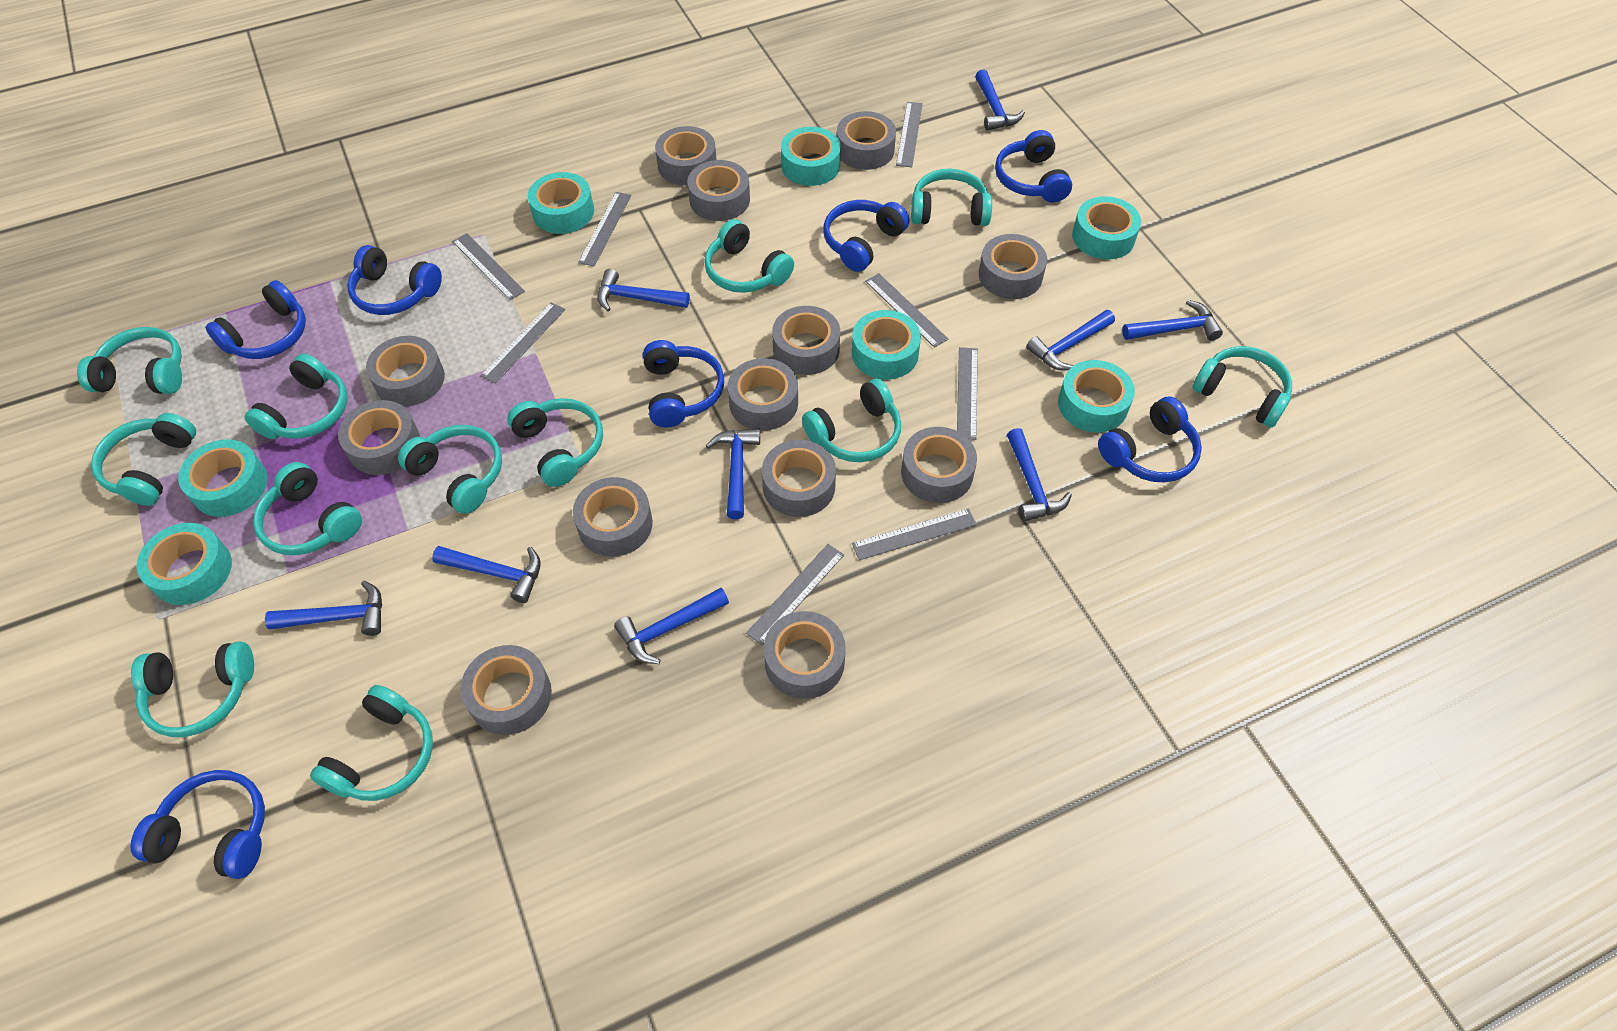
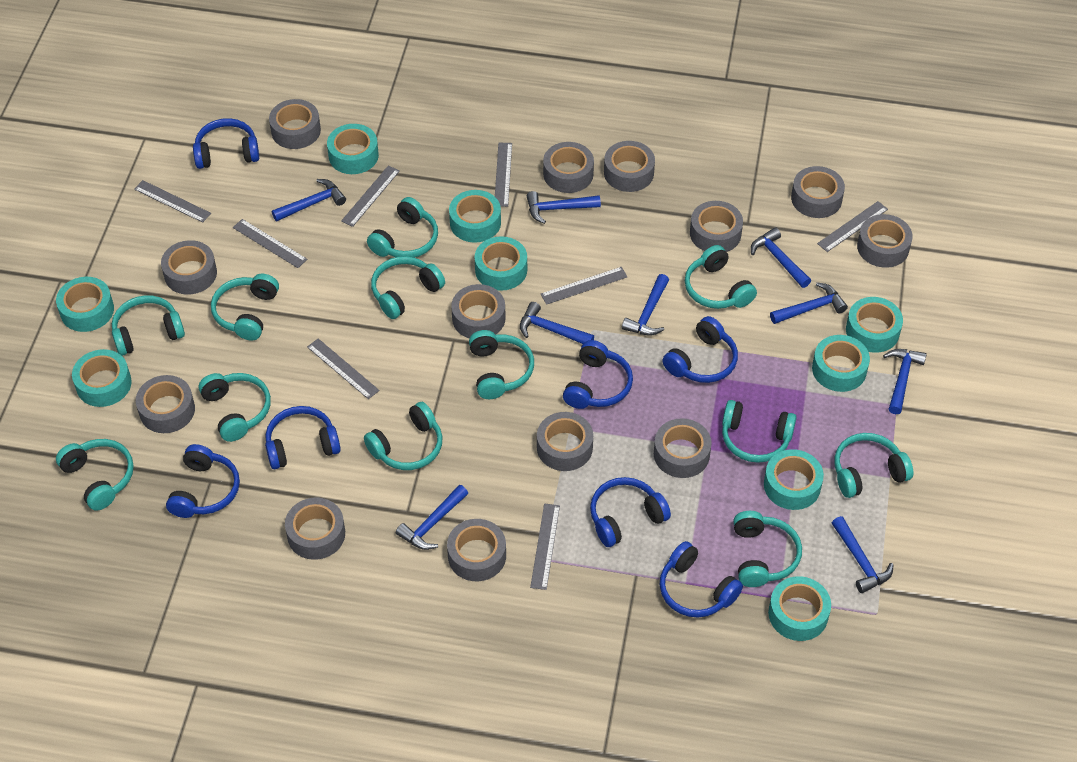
turquoise tape: [137,523,232,605] [178,439,268,517] [528,172,594,234] [781,127,841,186] [852,310,921,380] [1058,360,1135,432] [1072,196,1141,259] = 7 -> [56,277,114,332] [72,349,132,407] [327,124,379,174] [449,190,501,242] [475,236,527,291] [764,449,824,510] [768,576,831,641] [812,335,870,392] [846,297,903,353] = 9

